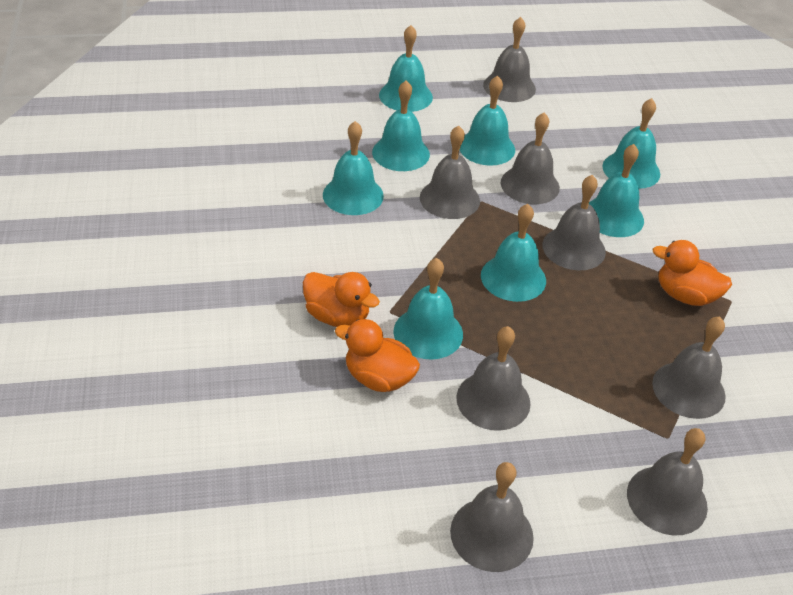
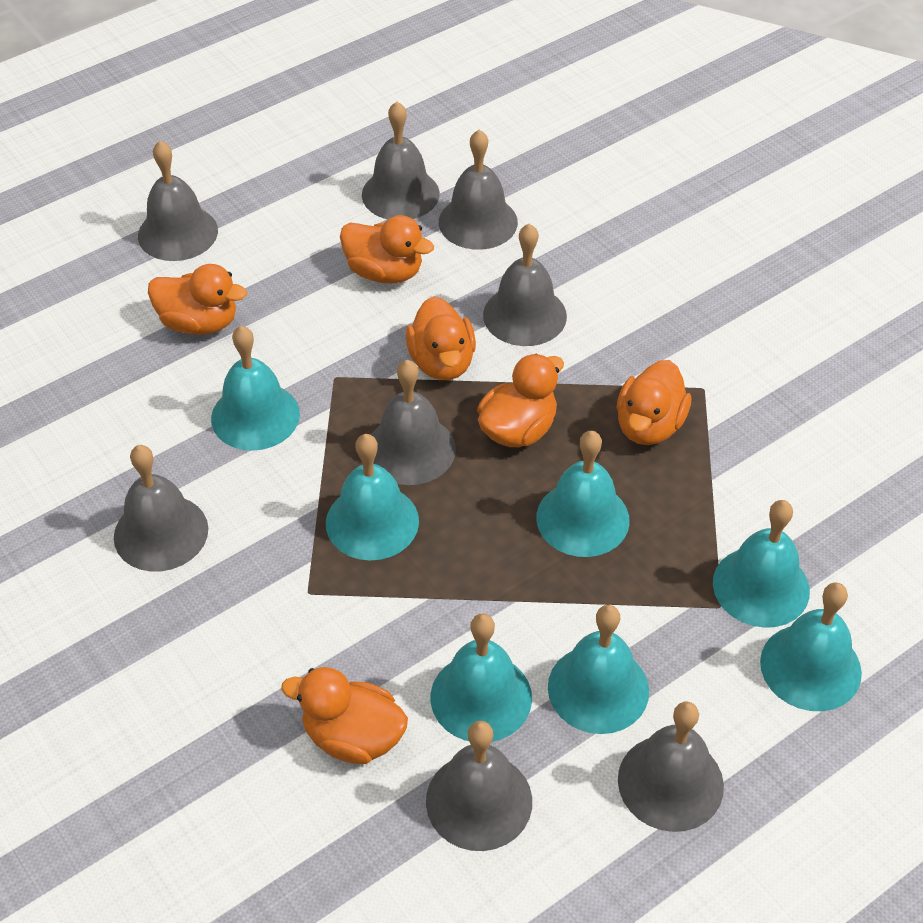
orange duck: [303,272,380,327] [335,319,420,392] [653,240,732,306] = 3 -> [148,264,247,335] [281,667,408,764] [340,215,434,284] [406,296,476,380] [477,354,564,447] [617,360,691,445] = 6
turquoise bell: [323,121,384,215] [372,81,430,171] [379,25,433,112] [393,258,463,359] [459,75,515,166] [481,204,546,302] [589,144,644,237] [602,98,660,189] = 8 -> [211,326,300,451] [326,434,419,560] [431,613,532,742] [536,431,630,557] [548,605,649,734] [713,500,810,628] [760,582,862,711] = 7

